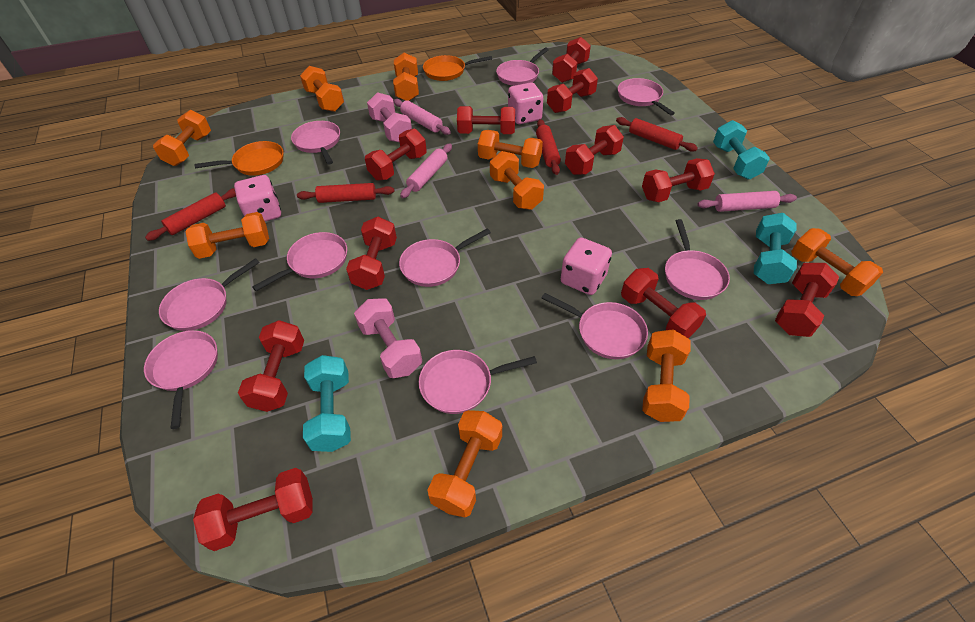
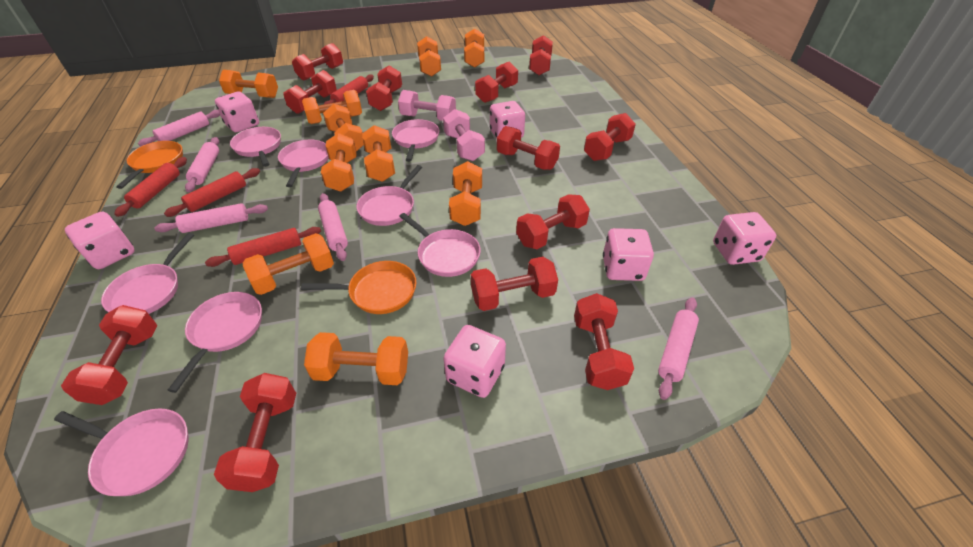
orange dumbbell: [153,110,211,166] [185,212,269,259] [300,66,344,112] [393,52,419,101] [428,410,502,518] [478,130,543,168] [490,151,544,210] [642,329,691,422] [791,228,883,296] = 9 -> [219,70,278,98] [243,233,334,295] [302,90,362,124] [304,332,408,385] [321,133,357,192] [323,104,364,152] [362,125,395,182] [417,36,441,77] [449,161,482,226] [464,28,484,68] = 10
pink dice: [234,175,281,221] [508,82,543,124] [561,237,612,295] = 3 -> [65,212,135,269] [215,91,259,132] [443,325,506,398] [490,101,525,139] [603,228,654,281] [713,212,776,265] = 6
pink pan: [144,330,218,429] [159,258,260,331] [252,232,347,291] [291,121,340,165] [399,228,491,287] [419,350,537,414] [496,48,549,86] [542,293,648,359] [618,78,675,116] [665,219,730,300] = 10 -> [54,408,189,496] [101,233,194,314] [168,292,262,393] [230,127,281,167] [278,140,329,187] [356,165,422,226] [392,119,439,162] [399,213,481,277] = 8
pink rolling pin: [393,99,451,135] [400,143,452,198] [697,191,797,212] = 3 -> [138,110,220,146] [154,203,268,233] [185,137,219,192] [318,193,348,261] [658,297,699,400] = 5
red dumbbell: [193,468,313,551] [238,320,304,412] [346,217,397,290] [365,129,427,181] [457,106,515,134] [547,68,598,113] [552,37,591,83] [565,125,624,175] [621,268,706,338] [642,158,715,202] [775,263,839,337] = 11 -> [61,305,157,405] [214,373,296,492] [283,70,337,114] [292,43,343,80] [366,66,402,111] [471,257,558,311] [475,61,518,103] [497,126,560,170] [516,194,590,249] [529,35,553,75] [574,293,634,390] [584,113,636,161] = 12
turquoise dumbbell: [303,355,351,452] [713,120,770,179] [754,213,797,284] = 3 -> none = 0

